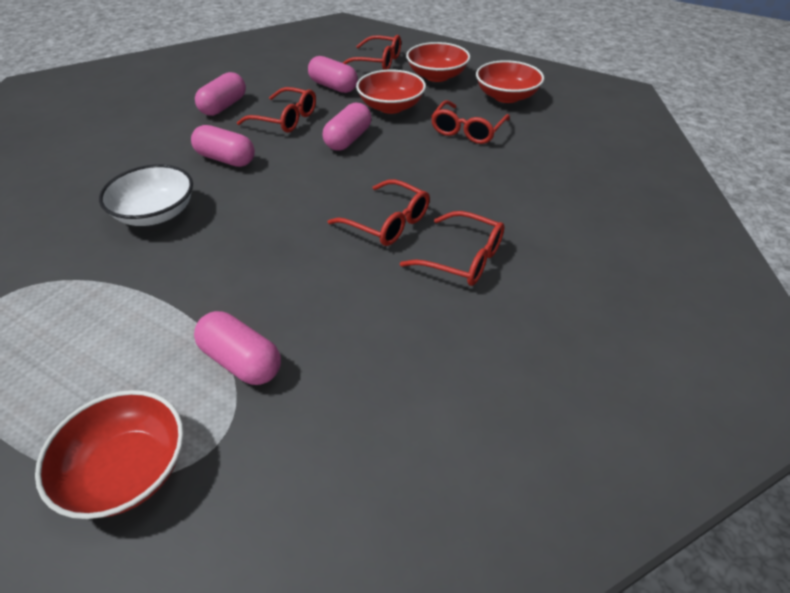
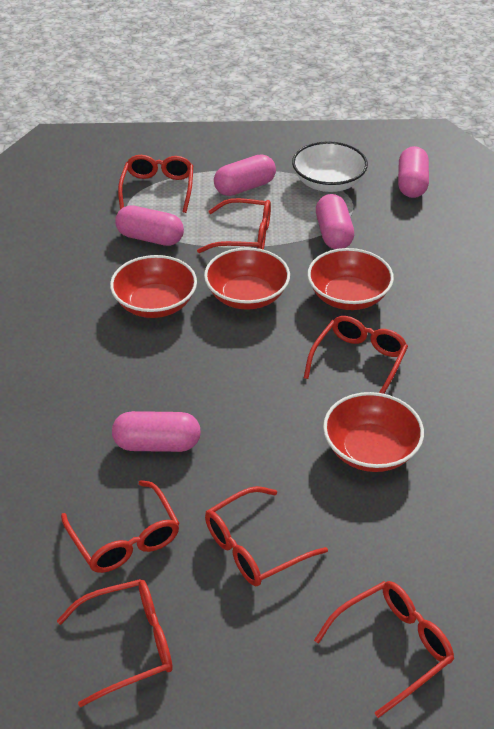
red glasses: [237,87,316,133] [328,179,430,246] [343,35,401,70] [400,211,504,286] [431,100,510,144] = 5 -> [57,579,173,707] [61,480,180,573] [118,155,193,213] [197,198,271,253] [205,486,328,586] [304,316,408,394] [314,581,454,718] = 7

